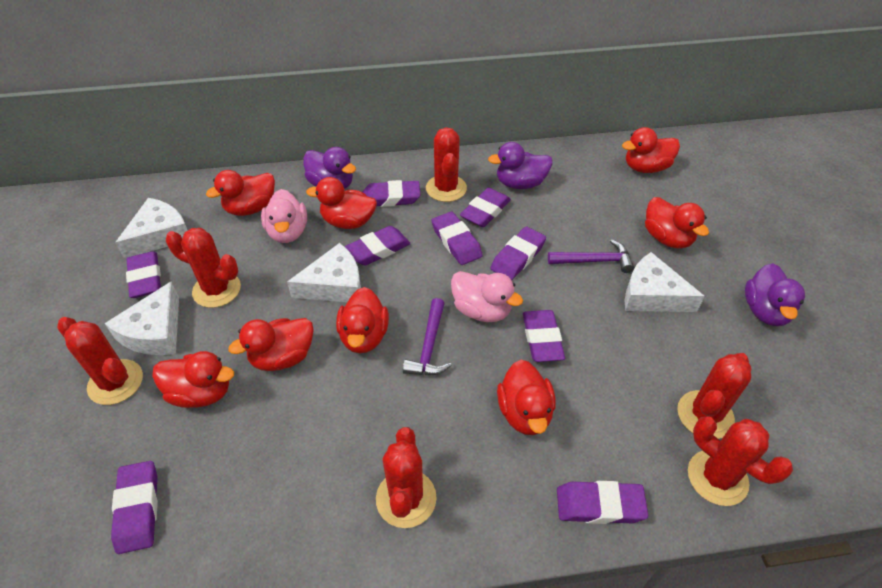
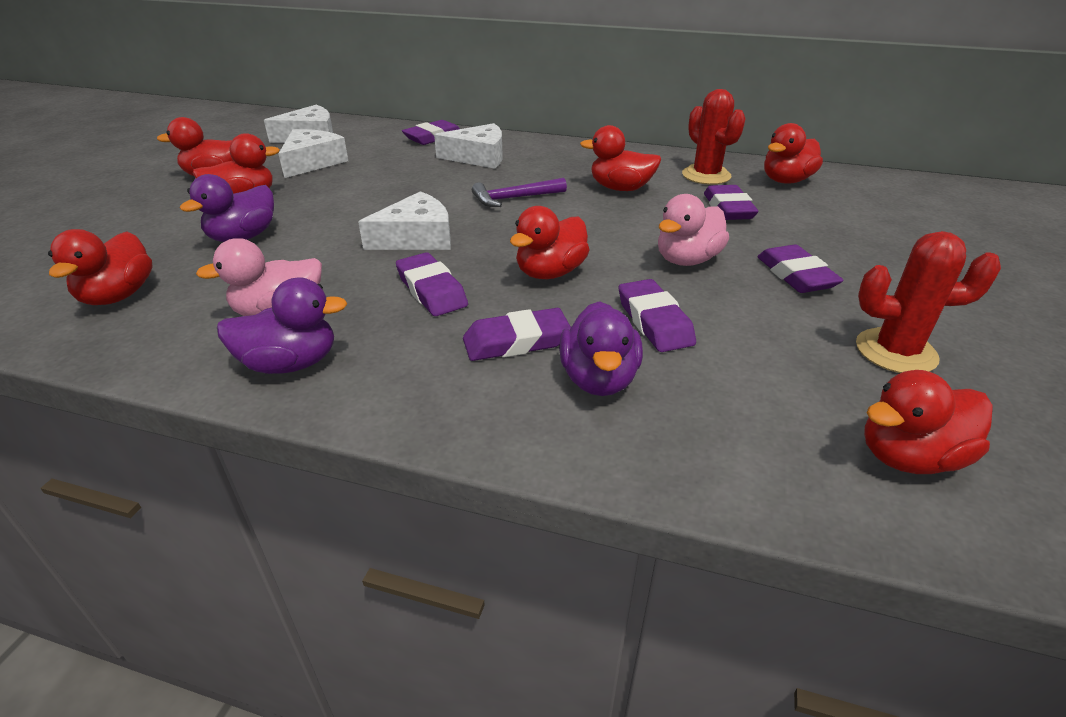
purple eraser: [111,461,158,554] [126,251,161,298] [345,226,411,266] [363,180,420,207] [432,212,483,265] [460,188,511,227] [491,227,546,280] [523,310,565,362] [557,481,648,524] = 9 -> [396,252,468,316] [402,120,460,145] [463,308,571,361] [619,279,696,352] [704,185,758,220] [757,244,844,293] = 6
purple hammer: [403,298,452,375] [548,239,634,273] = 2 -> [472,178,567,207] = 1
red cactus: [57,317,143,405] [166,228,241,308] [376,427,437,528] [426,127,467,202] [677,353,751,439] [688,416,793,506] = 6 -> [682,89,746,185] [856,231,1001,373] = 2
red duck: [152,351,234,408] [206,170,275,216] [228,318,314,371] [306,177,377,229] [336,287,389,353] [497,360,556,435] [622,127,680,173] [645,197,709,249] = 8 -> [48,229,153,305] [157,117,233,176] [193,133,280,194] [510,206,590,279] [580,125,661,191] [764,123,823,184] [864,370,992,474] = 7

